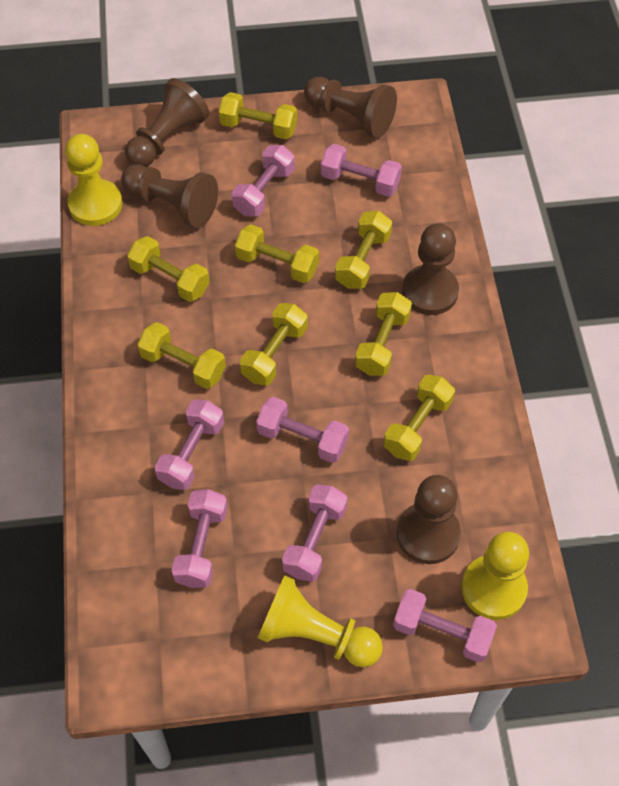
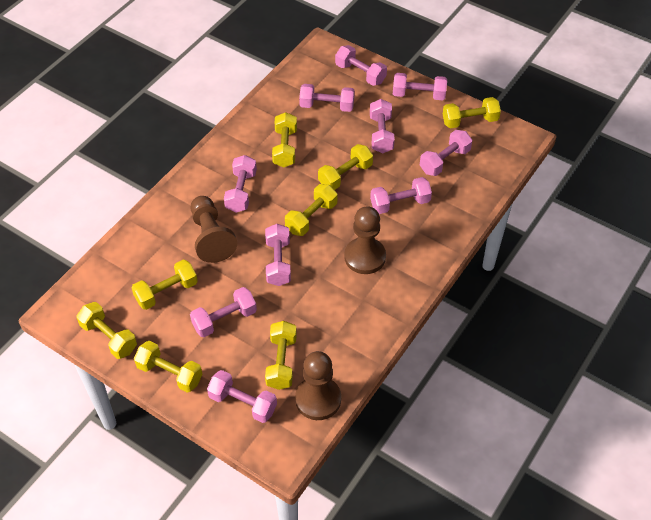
brown pawn: [121,164,218,228] [125,78,209,167] [304,77,397,138] [397,475,461,564] [402,223,459,315] = 5 -> [190,196,237,263] [295,351,341,420] [344,206,386,274] = 3
pink dumbbell: [155,400,224,490] [171,489,228,588] [232,145,295,217] [256,397,349,463] [282,484,348,582] [321,144,402,197] [393,589,497,663] = 7 -> [190,287,257,337] [207,370,277,423] [224,155,257,213] [265,224,291,286] [299,84,355,112] [335,45,387,86] [370,99,395,153] [370,177,432,214] [393,73,447,100] [420,130,472,176] = 10
yellow pawn: [65,134,122,226] [258,575,383,667] [461,532,529,620] = 3 -> none = 0

